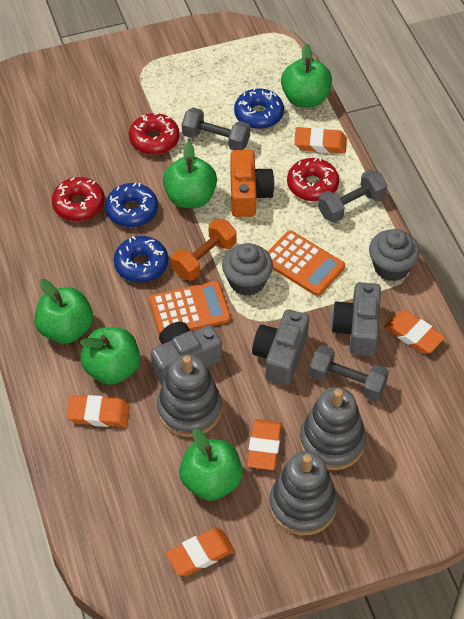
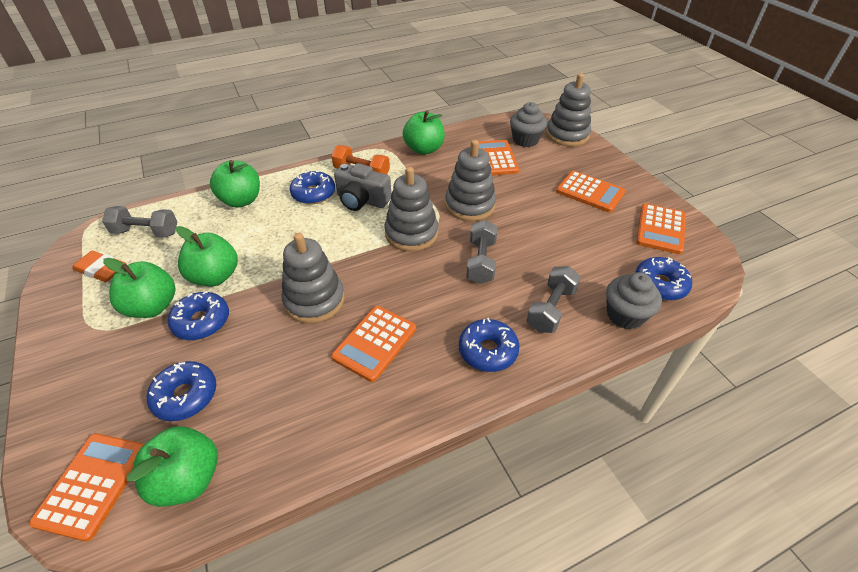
blue donut: [105,183,158,227] [114,236,168,283] [234,87,284,129] = 3 -> [147,361,216,421] [168,291,229,340] [290,170,335,204] [459,318,520,372] [635,257,692,301] = 5
grey camera: [151,322,222,385] [252,309,309,386] [331,282,381,357] = 3 -> [334,163,391,211] = 1
grey stacking toy: [157,354,222,437] [269,451,338,535] [300,387,366,470] = 3 -> [281,233,345,324] [384,167,438,251] [445,140,496,221] [546,73,591,146] = 4
orange calculator: [149,281,231,335] [267,230,345,296] = 2 -> [29,433,144,542] [331,306,416,382] [479,140,519,175] [556,171,626,213] [636,204,686,254] = 5
orange camera: [230,150,274,217] = 1 -> none = 0
orange eraser: [66,395,130,427] [166,528,234,576] [247,419,282,470] [294,127,347,153] [384,310,445,354] = 5 -> [72,251,126,282] = 1
red donut: [52,177,105,221] [129,113,180,155] [287,158,339,201] = 3 -> none = 0

